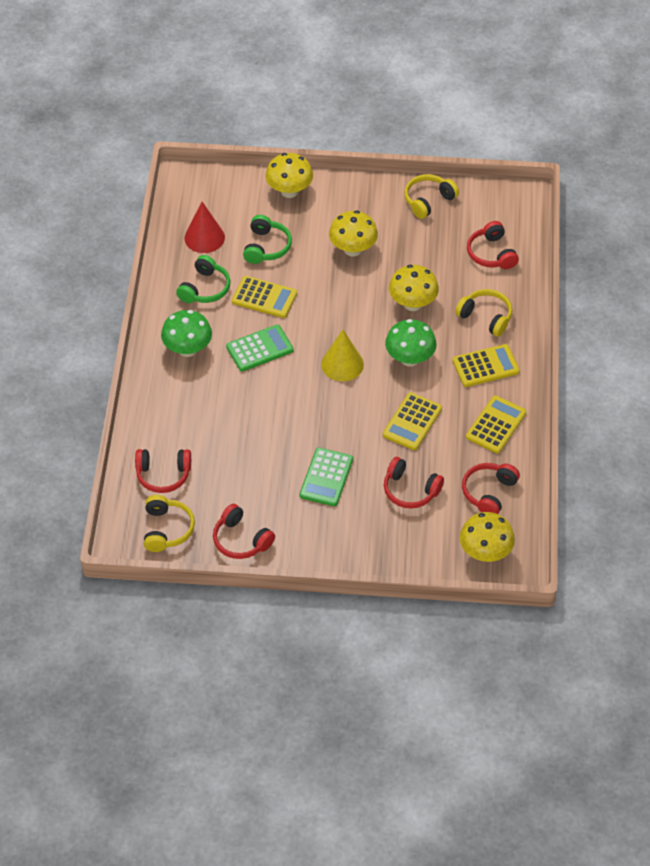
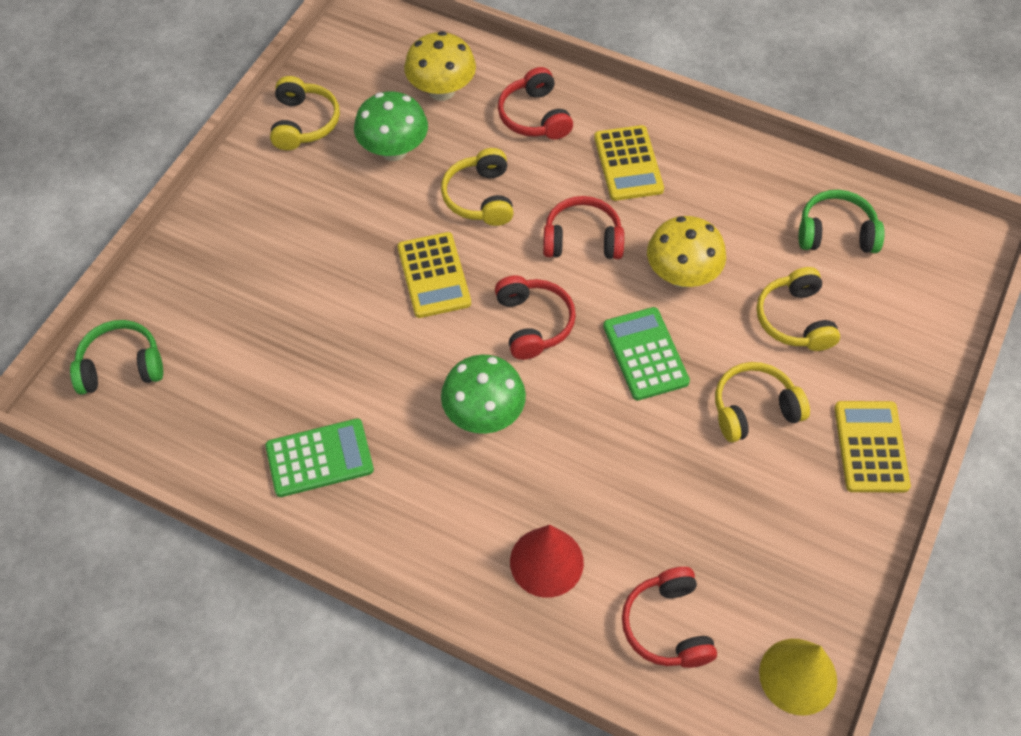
red headphones: [135,449,191,493] [213,504,275,559] [384,457,444,508] [462,463,520,514] [467,221,519,269] = 5 -> [495,275,576,360] [498,67,573,140] [543,196,624,259] [622,567,717,668] = 4
yellow calculator: [232,276,297,318] [383,392,442,450] [452,344,520,387] [466,395,527,454] = 4 -> [398,232,471,318] [594,125,664,201] [834,401,911,492] = 3
yellow headphones: [144,495,195,552] [404,174,459,219] [455,289,513,337] = 3 -> [270,76,340,150] [441,148,514,226] [715,362,810,442] [756,267,840,351] = 4
yellow mushroom: [265,153,313,198] [329,210,378,257] [389,265,439,311] [460,512,515,562] = 4 -> [404,31,476,101] [647,216,726,288] = 2

